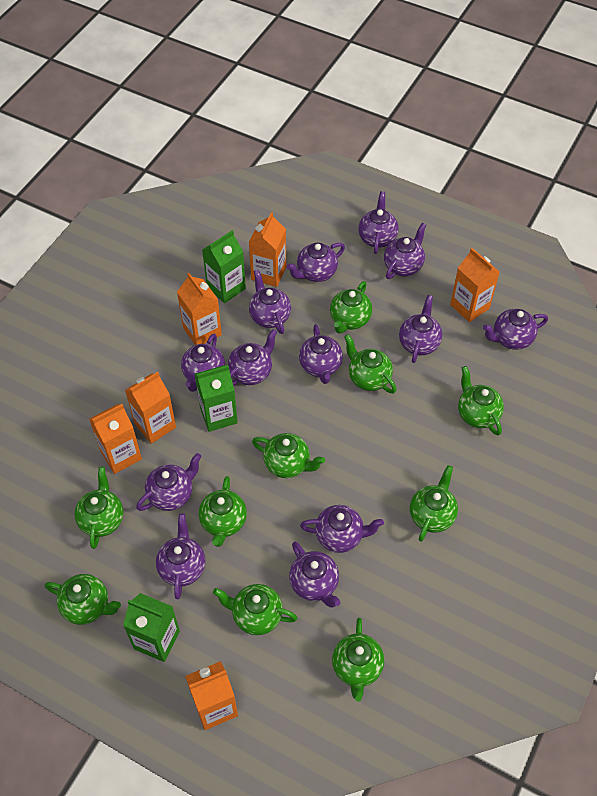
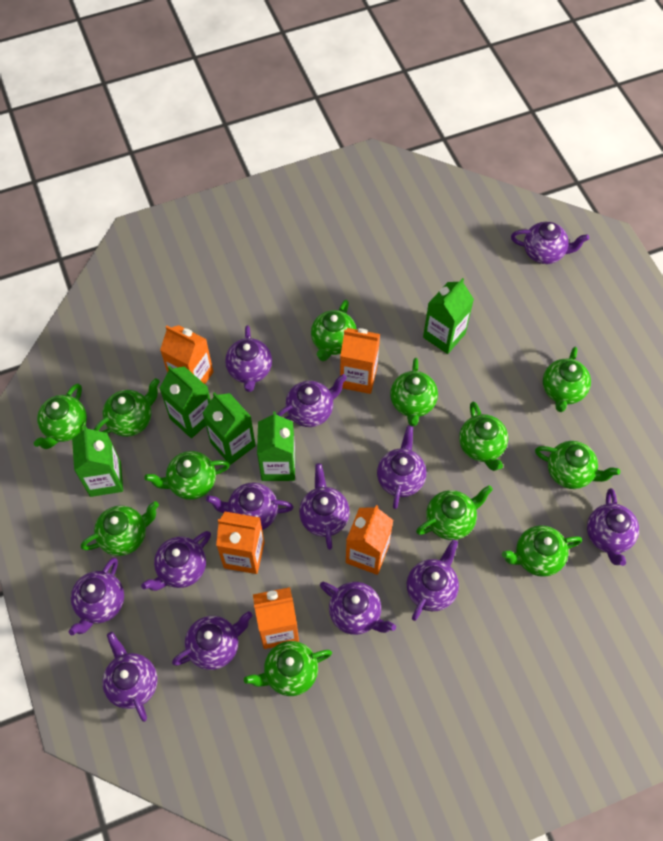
green carton: [123,593,180,662] [195,365,238,432] [202,230,246,303] = 3 -> [72,426,123,497] [160,366,211,438] [203,392,256,465] [257,411,295,481] [423,278,474,354] = 5
green teapot: [45,574,121,625] [75,467,123,549] [199,476,247,547] [213,584,297,635] [252,433,325,478] [330,281,372,334] [332,618,384,701] [344,334,396,393] [410,465,458,542] [458,366,504,435] = 10 -> [34,383,87,449] [81,501,159,556] [94,378,160,437] [144,451,230,500] [244,641,332,696] [311,300,357,361] [390,358,438,426] [416,485,493,540] [459,401,508,471] [502,525,582,577] [535,441,620,489] [543,347,591,412] = 12
orange carton: [89,404,142,474] [125,372,176,444] [177,273,222,345] [185,661,238,730] [249,212,286,287] [450,248,500,322] = 6 -> [160,325,213,384] [216,512,264,574] [253,587,299,649] [340,328,380,394] [346,505,393,575] = 5

